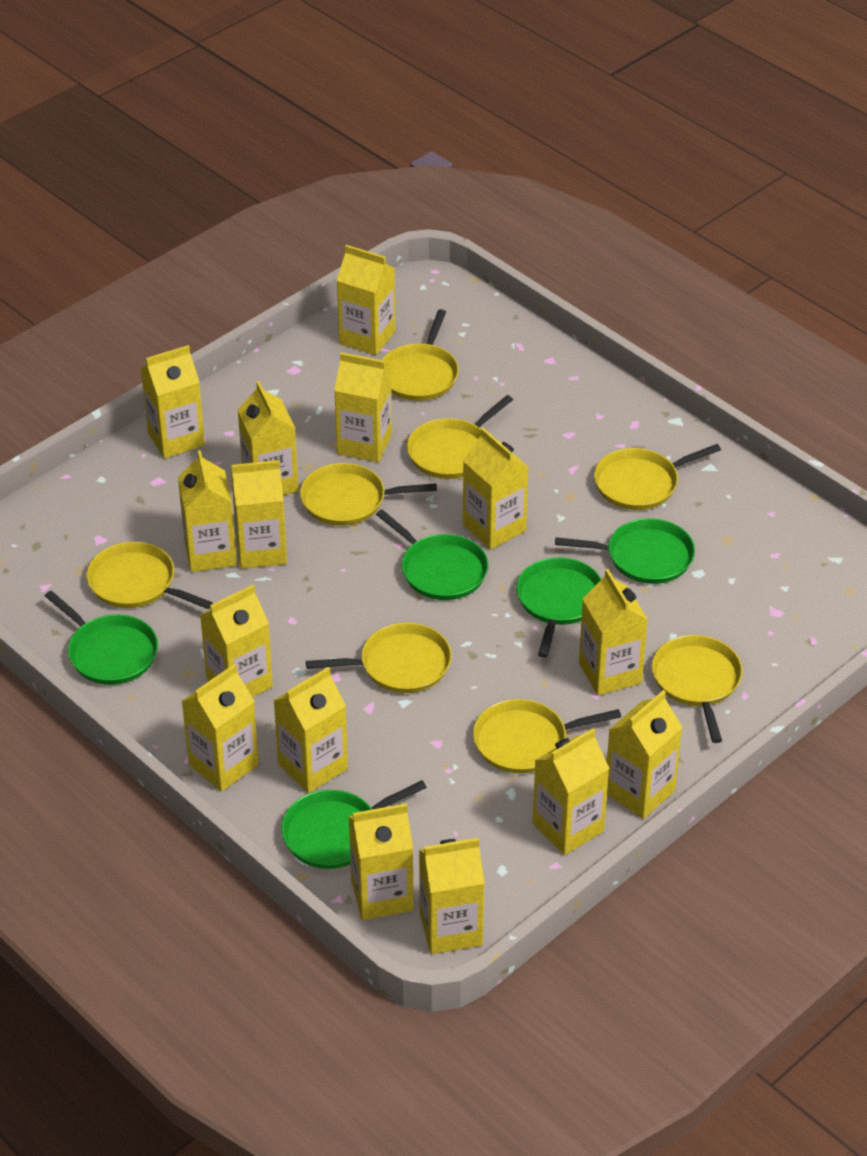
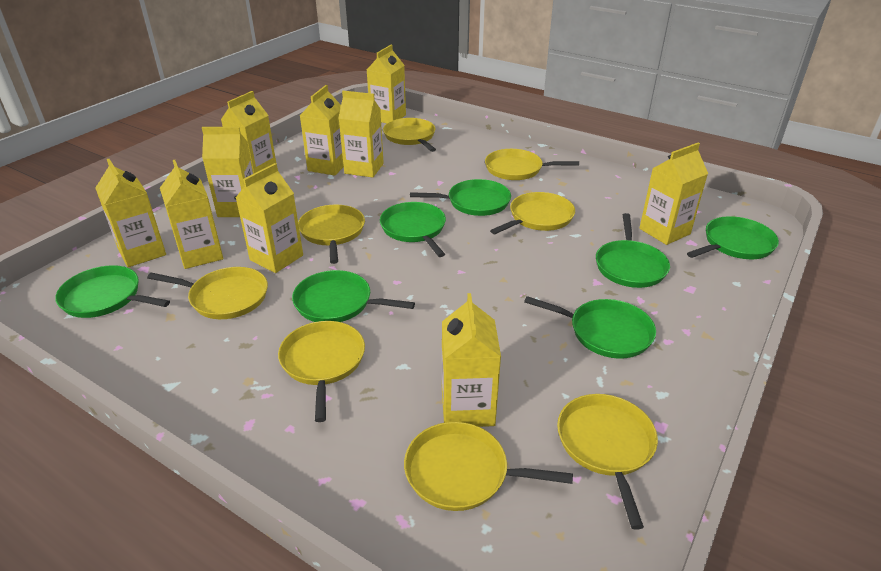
green pan: [45,591,158,685] [281,780,427,869] [376,509,489,600] [516,557,602,658] [555,518,695,584] = 5 -> [55,265,170,318] [292,270,415,322] [380,202,446,257] [410,179,511,216] [524,296,656,359] [596,213,670,288] [687,216,779,259] = 7
yellow carton: [141,345,205,458] [178,450,237,572] [181,664,259,791] [200,585,273,697] [231,460,287,569] [238,381,298,495] [274,667,348,793] [334,352,392,462] [336,245,395,355] [349,803,414,920] [419,838,485,954] [463,428,529,550] [533,728,610,855] [579,569,648,695] [607,690,683,819] = 15 -> [95,159,166,267] [160,160,223,269] [202,127,254,217] [221,91,276,173] [236,163,303,273] [300,85,344,176] [339,91,384,178] [367,45,406,123] [442,293,501,427] [639,143,708,245] = 10

